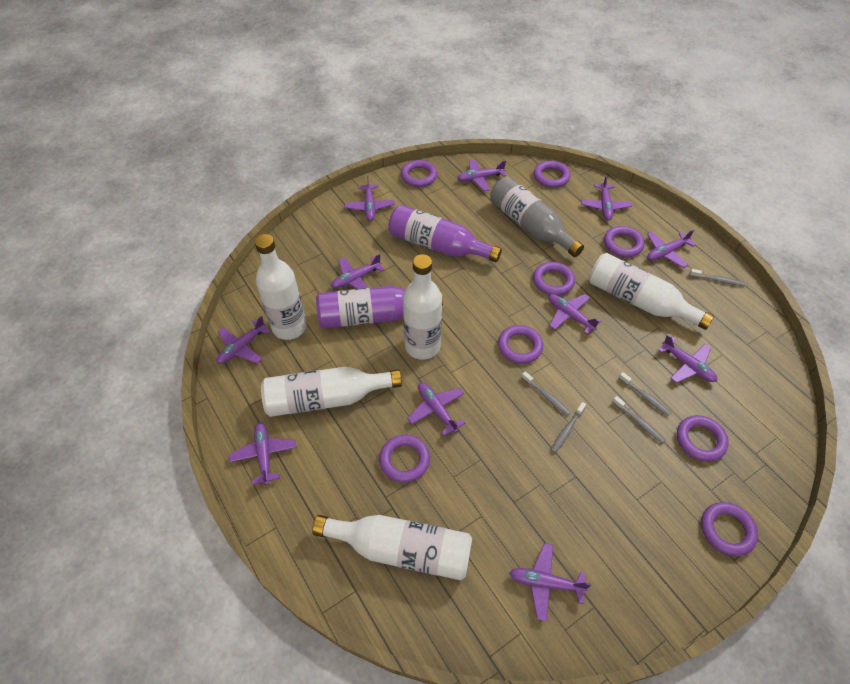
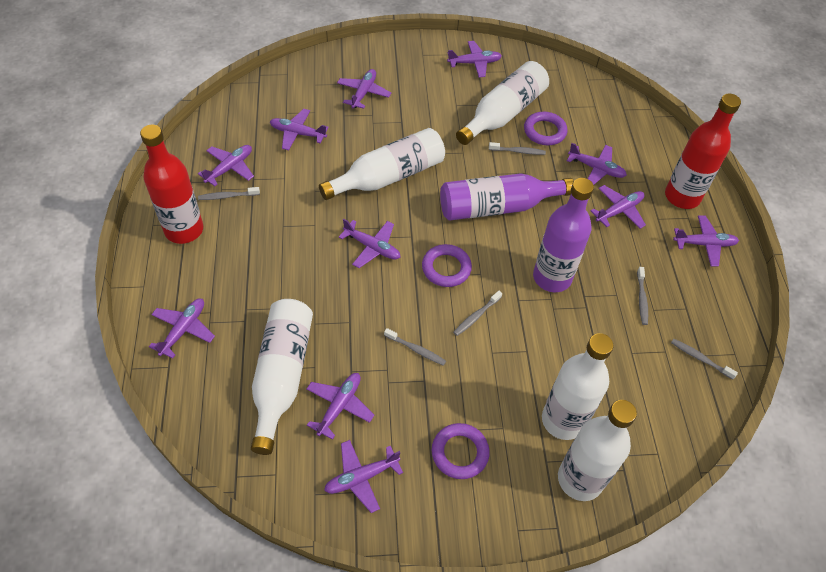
grey bottle: [490,177,584,257] = 1 -> none = 0
grey toothbrush: [521,371,571,416] [551,402,586,453] [613,396,665,443] [619,372,671,416] [690,269,746,286] = 5 -> [198,187,260,200] [384,328,446,366] [453,291,502,336] [489,142,546,155] [637,267,648,325] [671,339,738,380] = 6
purple ring: [379,435,430,482] [401,160,437,187] [498,325,543,364] [533,262,575,296] [534,161,571,188] [604,226,645,257] [677,415,729,462] [701,502,758,556] = 8 -> [422,244,472,287] [432,423,490,479] [524,112,567,145] = 3
red bottle: none = 0 -> [140,125,203,244] [665,94,741,209] = 2

